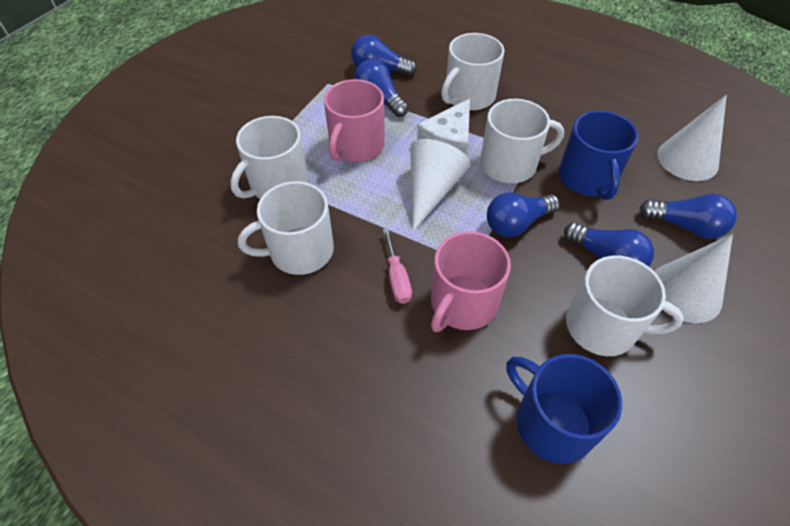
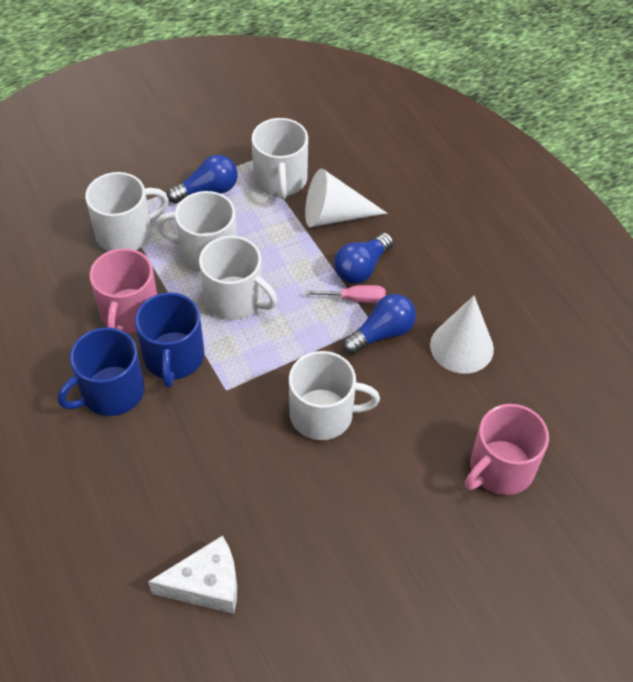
blue light bulb: [351,35,417,76] [354,59,408,117] [487,192,560,237] [564,222,654,267] [640,194,737,239] = 5 -> [167,155,238,204] [334,233,394,284] [343,294,416,355] = 3
white cone: [410,139,470,232] [654,234,733,323] [657,95,727,181] = 3 -> [305,169,388,227] [430,296,494,374] = 2

